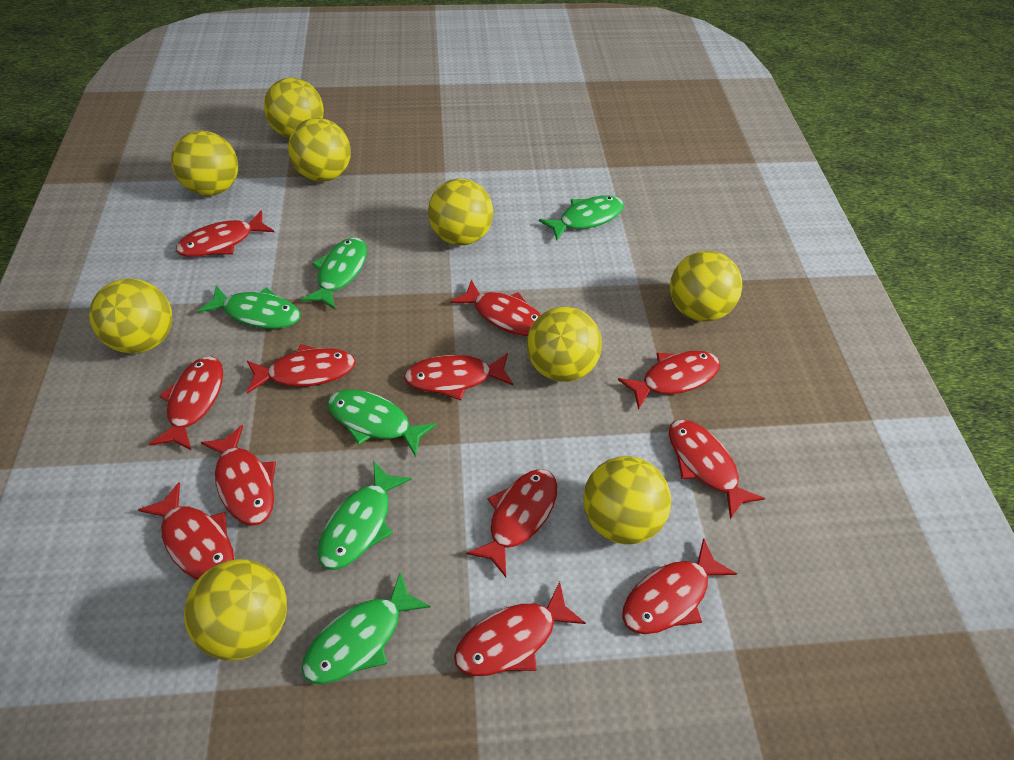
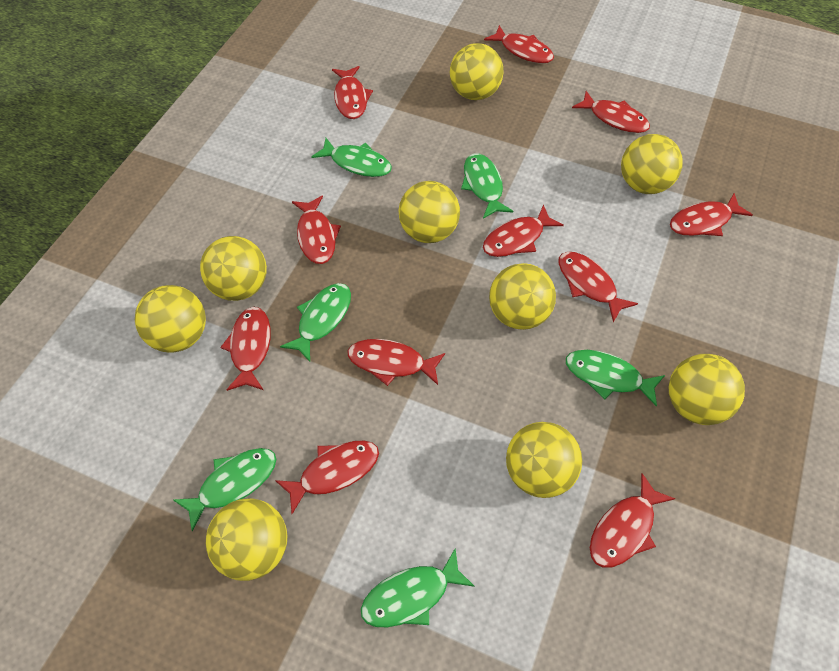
red fish: [138,482,234,580] [149,356,223,451] [176,210,274,257] [201,425,276,526] [246,344,356,394] [404,353,513,400] [450,280,541,336] [454,582,586,676] [466,469,557,577] [618,351,720,410] [622,538,737,634] [669,419,765,519] = 12 -> [220,307,271,391] [275,441,379,514] [292,196,341,264] [332,66,373,119] [348,339,445,386] [483,205,564,257] [484,25,554,63] [558,252,638,322] [572,91,650,133] [590,473,675,568] [670,193,753,236] = 11

